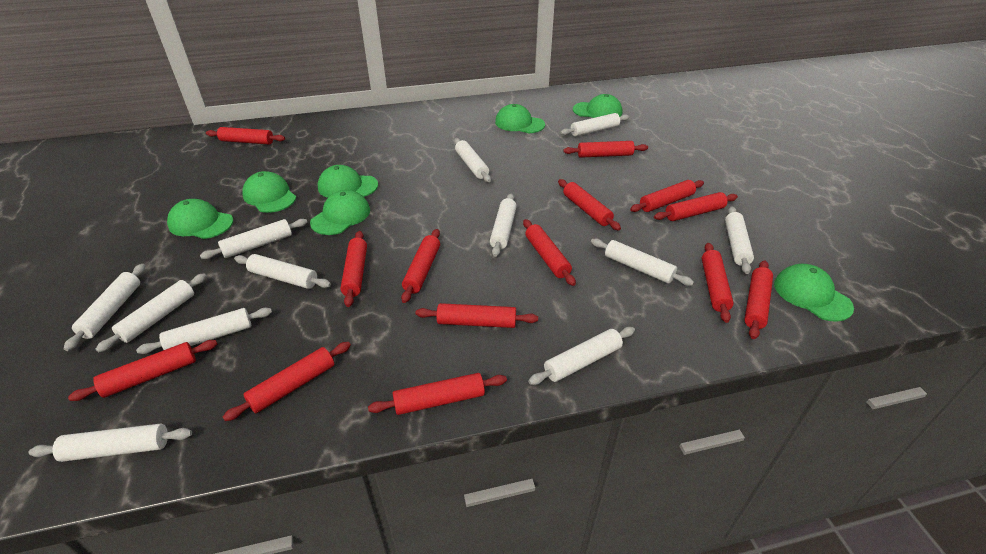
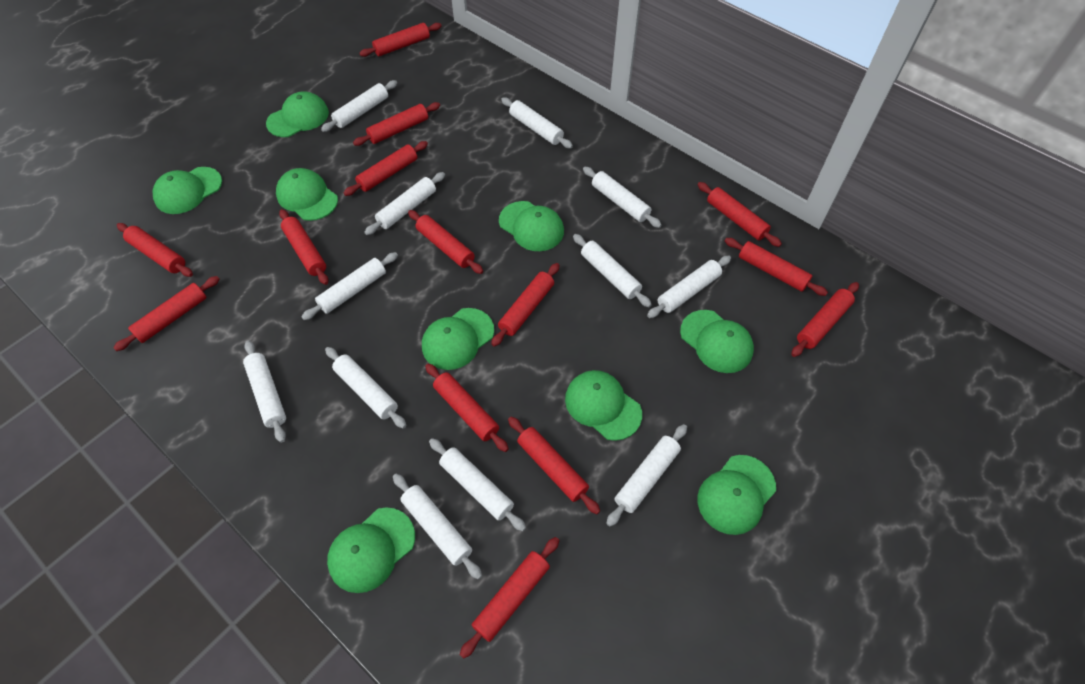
green cap: [167,199,233,239] [242,171,296,213] [310,190,370,235] [318,165,378,198] [495,104,545,133] [573,94,622,118] [774,264,854,322] = 7 -> [153,167,222,214] [266,91,329,137] [276,168,338,221] [327,507,415,593] [422,308,494,370] [499,201,564,251] [565,370,642,441] [680,310,754,373] [697,455,776,535] = 9

